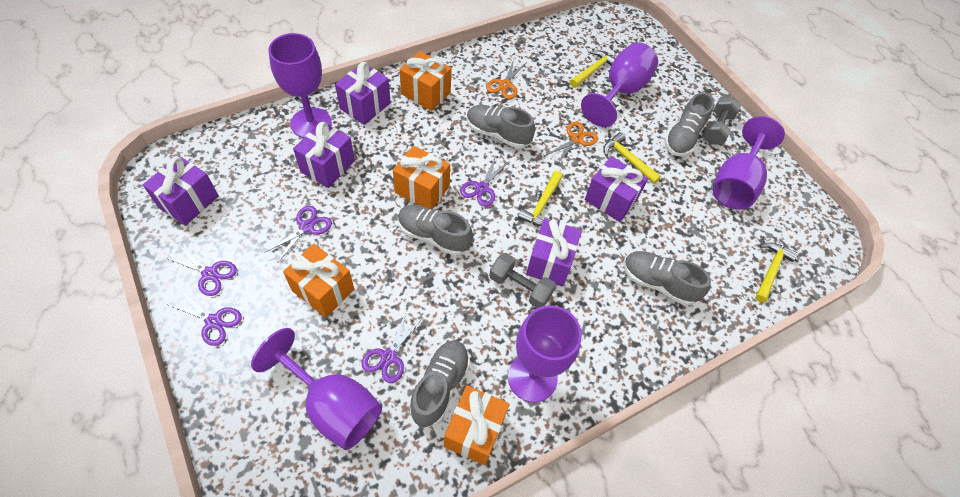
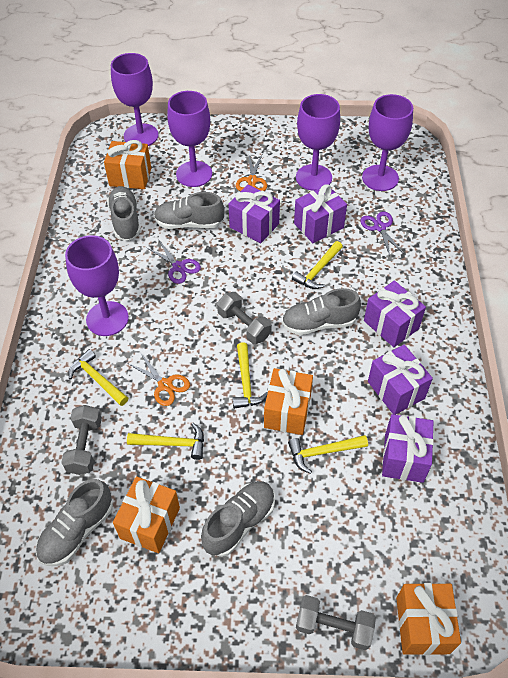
grey dumbbell: [489,253,556,308] [702,96,741,145] = 2 -> [61,405,102,475] [217,292,272,344] [296,595,376,650] = 3
purple scissors: [166,244,237,296] [167,290,242,346] [266,206,332,263] [362,310,423,383] [460,156,510,207] = 5 -> [147,239,201,284] [360,211,404,256] = 2
yellow hammer: [518,171,563,226] [570,50,615,88] [604,132,661,184] [755,242,798,302] = 4 -> [68,349,128,406] [127,423,204,460] [233,342,268,409] [288,435,368,474] [292,241,343,289] = 5

